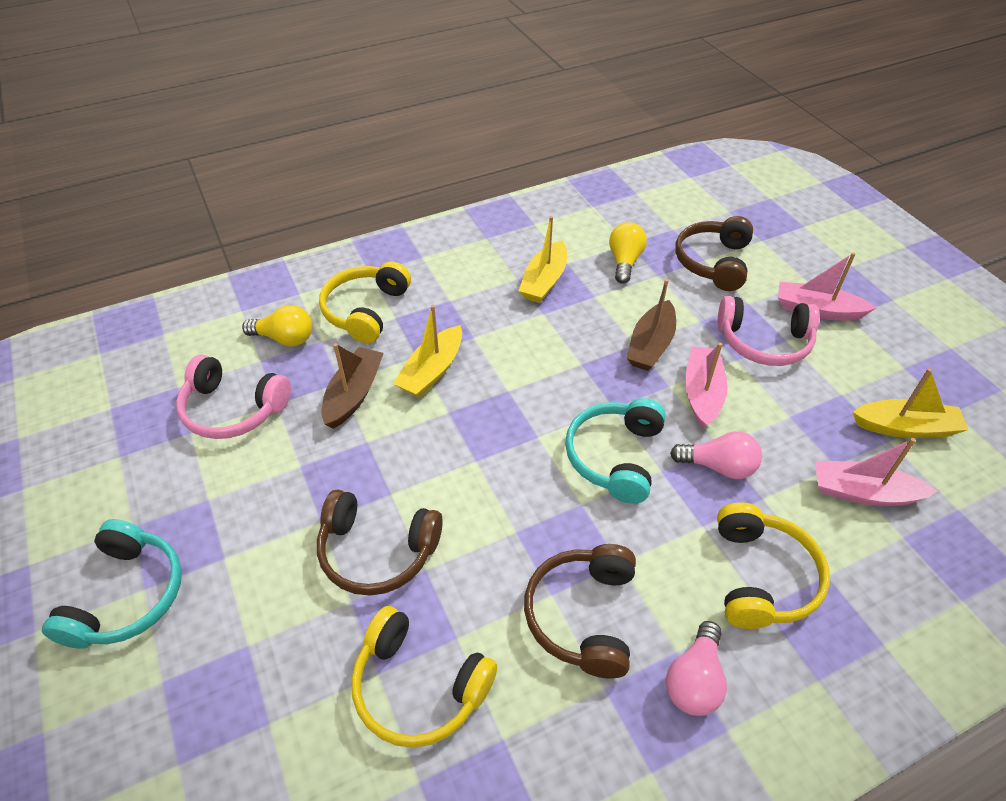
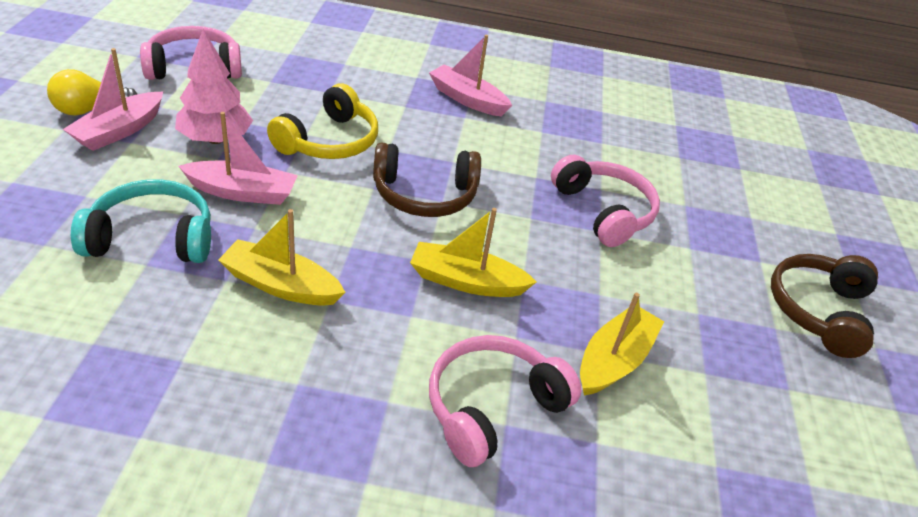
brown boat: [322,343,384,429] [627,279,676,371] = 2 -> none = 0
brown headphones: [317,489,443,596] [524,544,636,678] [675,216,753,291] = 3 -> [373,143,481,217] [771,254,878,358] = 2
pink headphones: [176,355,291,439] [718,296,820,366] = 2 -> [140,26,242,80] [429,335,581,467] [551,155,660,247] = 3
pink light bulb: [666,621,727,716] [670,431,762,479] = 2 -> none = 0
pink tree: none = 0 -> [175,29,253,144] = 1
turquoise headphones: [42,519,182,649] [565,398,666,504] = 2 -> [71,179,211,263] = 1
yellow headphones: [319,261,411,343] [351,606,497,748] [717,502,830,629] = 3 -> [267,84,378,159] = 1
yellow light bulb: [242,305,312,346] [609,222,647,284] = 2 -> [47,69,137,116] = 1

